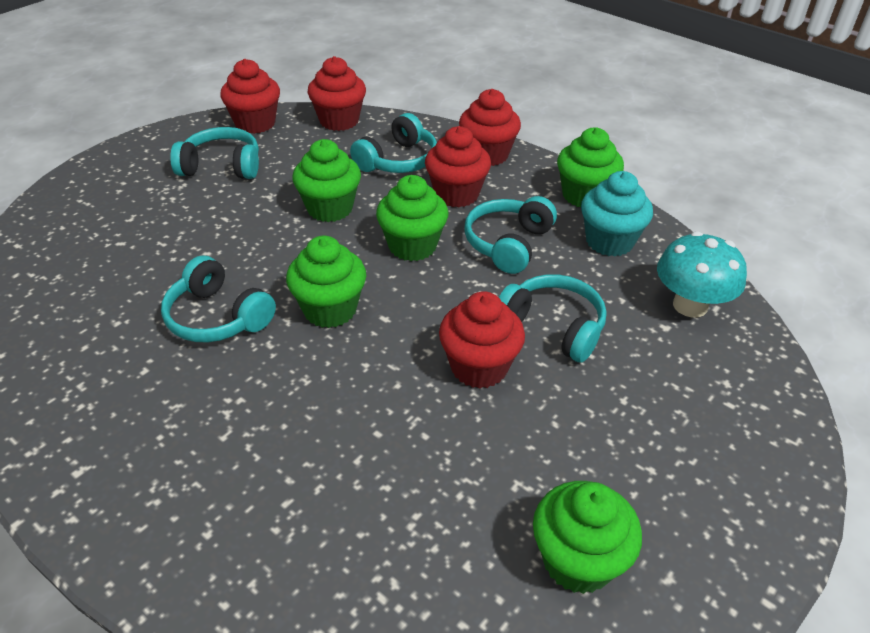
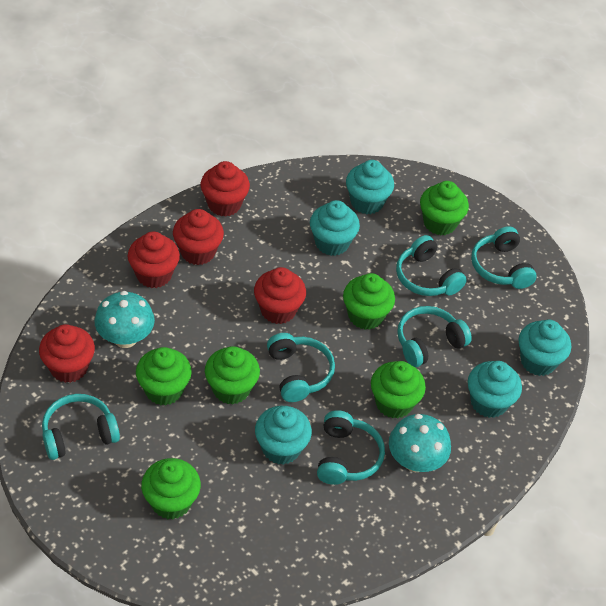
green cupcake: [286,235,366,328] [292,139,361,222] [376,175,448,261] [533,481,642,594] [557,127,624,207] = 5 -> [136,347,192,406] [141,458,201,519] [205,346,260,404] [343,273,395,330] [371,361,426,419] [420,181,469,235] = 6
turquoise cupcake: [581,171,653,257] = 1 -> [255,406,312,465] [310,200,360,256] [346,160,394,214] [468,361,522,418] [518,319,571,376] = 5
turquoise headphones: [161,256,276,343] [170,127,259,179] [350,113,437,173] [464,196,557,274] [499,274,607,362] = 5 -> [42,394,120,460] [267,333,335,402] [317,410,385,485] [396,235,467,296] [397,306,472,367] [471,226,537,289] = 6
turquoise mushroom: [657,231,747,318] = 1 -> [95,291,155,348] [389,414,451,472] = 2

